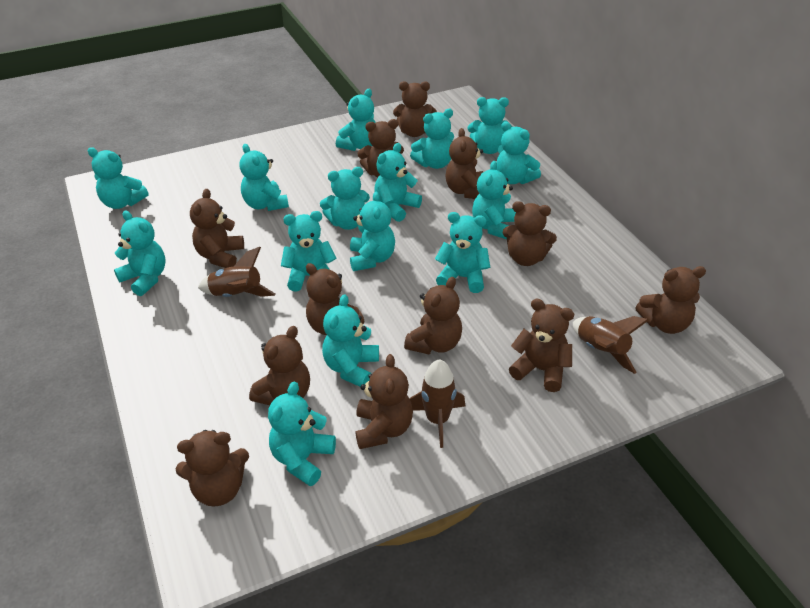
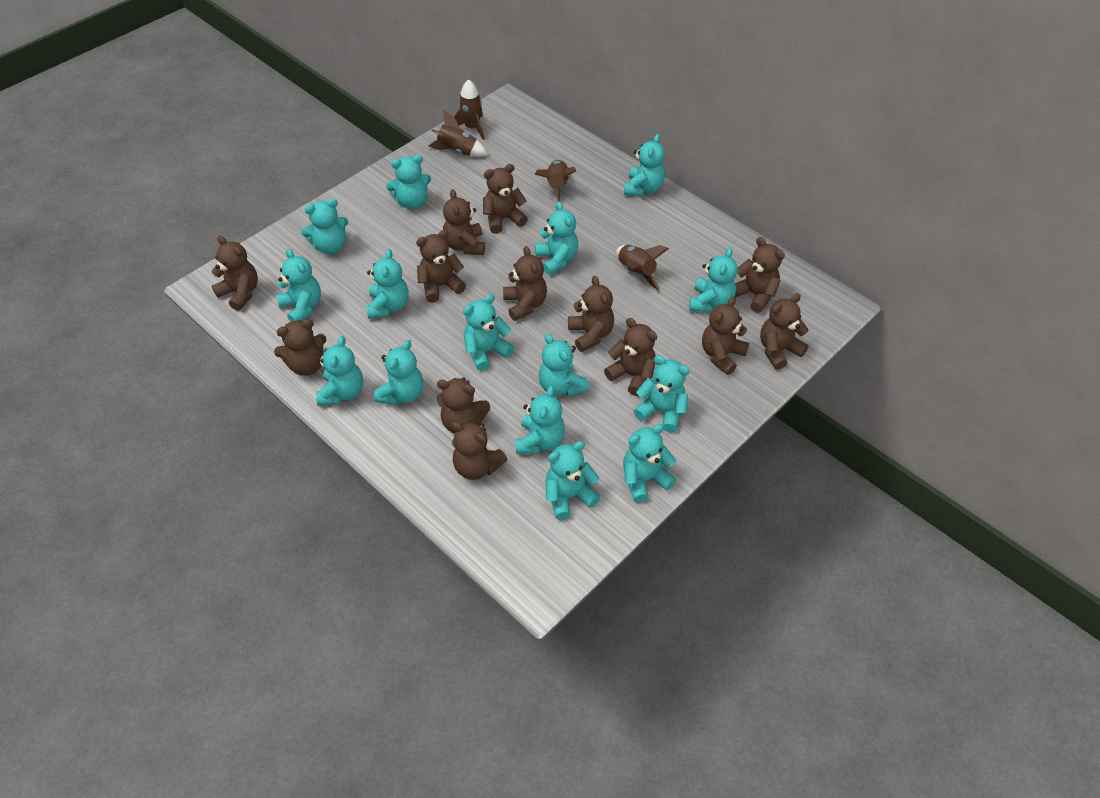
brown rocket: [198,247,276,297] [409,359,465,448] [573,316,649,374] = 3 -> [428,110,488,157] [454,79,484,140] [535,160,576,202] [616,245,669,290] = 4
brown teddy bear: [176,430,249,507] [190,189,244,268] [249,326,310,405] [306,263,364,335] [355,354,413,449] [358,119,404,177] [393,81,437,137] [404,277,462,354] [445,128,483,199] [503,201,557,266] [509,299,574,392] [635,266,706,334] = 12 -> [212,236,258,311] [274,319,326,376] [416,230,466,303] [437,377,490,434] [443,189,485,255] [451,421,508,480] [483,164,528,234] [503,246,547,321] [568,276,614,352] [604,318,657,396] [702,297,749,375] [735,237,785,313] [760,293,809,370] = 13

